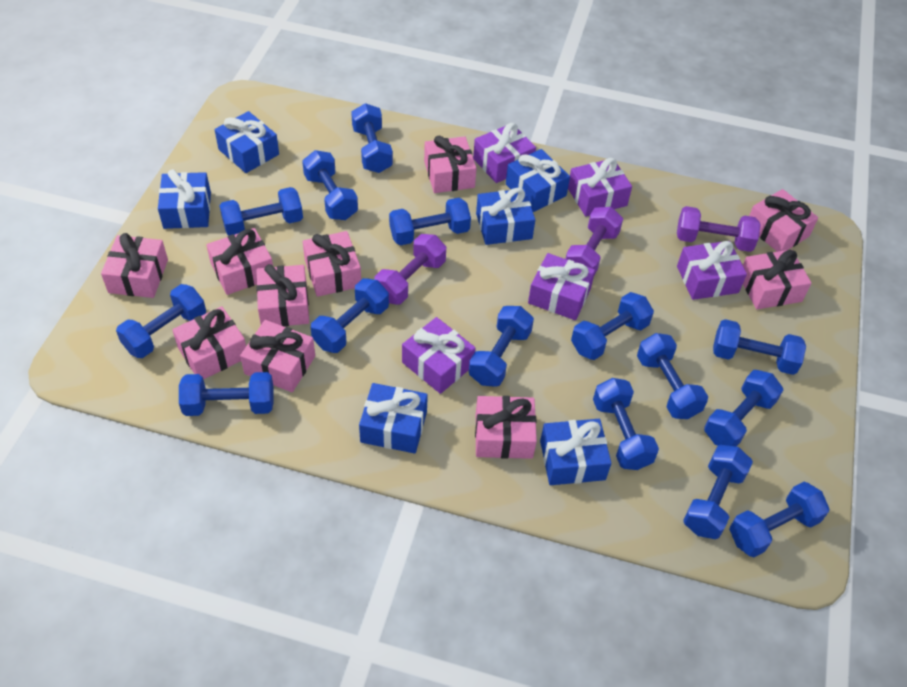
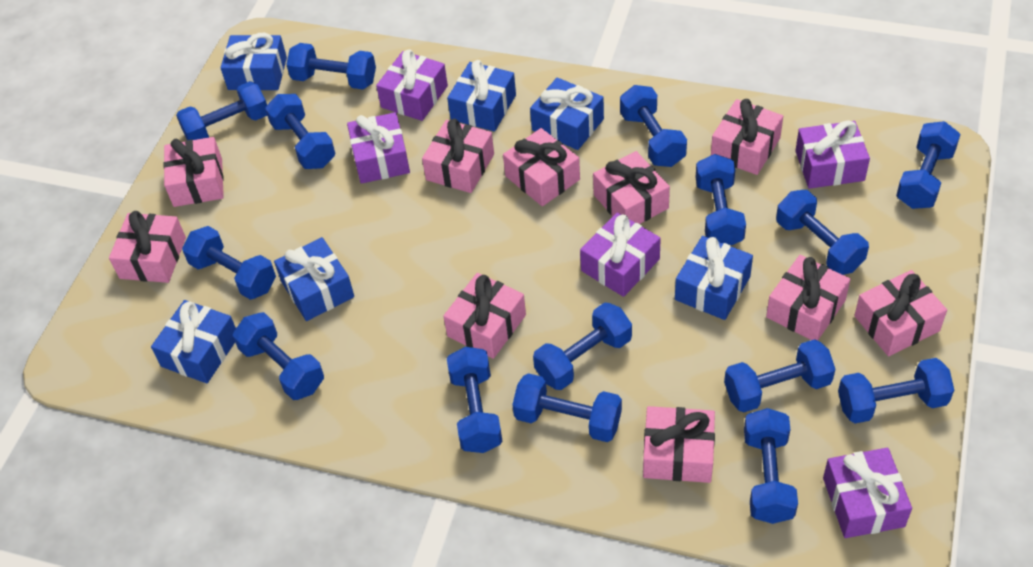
purple dumbbell: [374,234,446,305] [566,207,623,275] [677,206,761,252] = 3 -> none = 0

